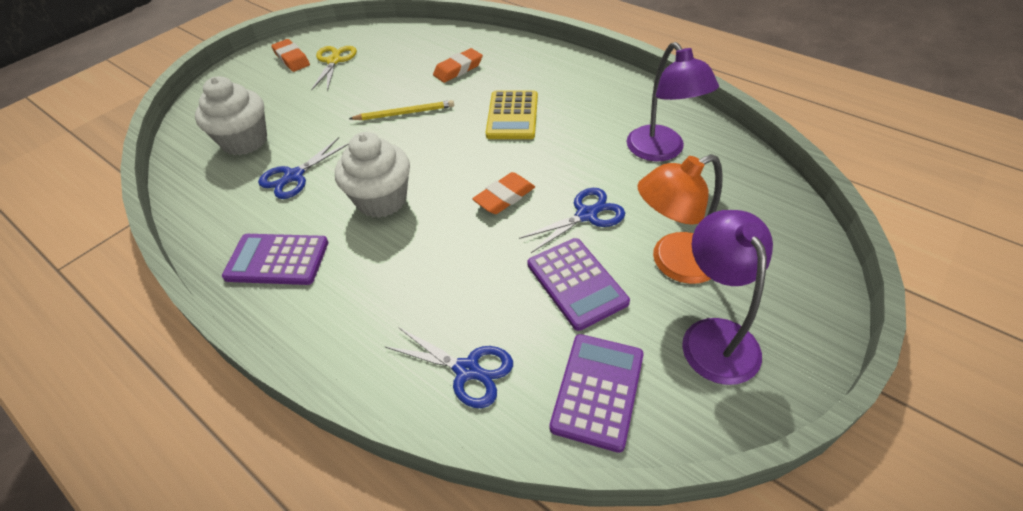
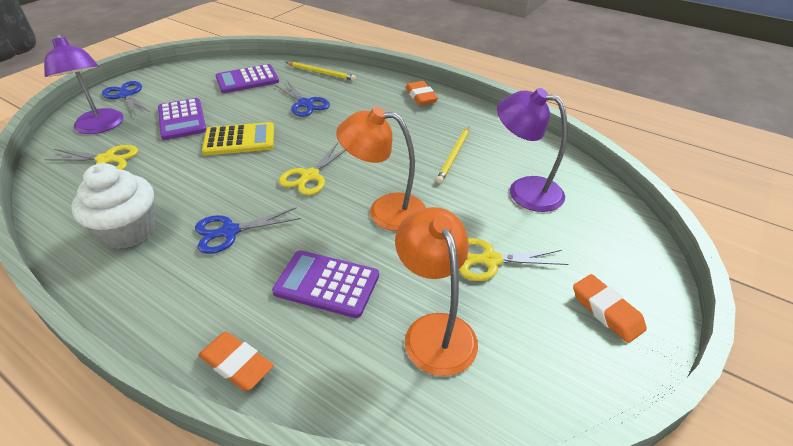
orange lamp: [637,154,723,284] = 1 -> [336,107,426,231] [395,207,478,376] = 2
white cupcake: [195,76,267,155] [335,132,410,218] = 2 -> [71,163,155,249] = 1
yellow pencil: [349,100,454,120] = 1 -> [286,62,356,81] [436,127,469,183] = 2
yellow scissors: [311,46,357,91] = 1 -> [44,145,138,170] [279,143,346,195] [460,238,568,281] = 3

